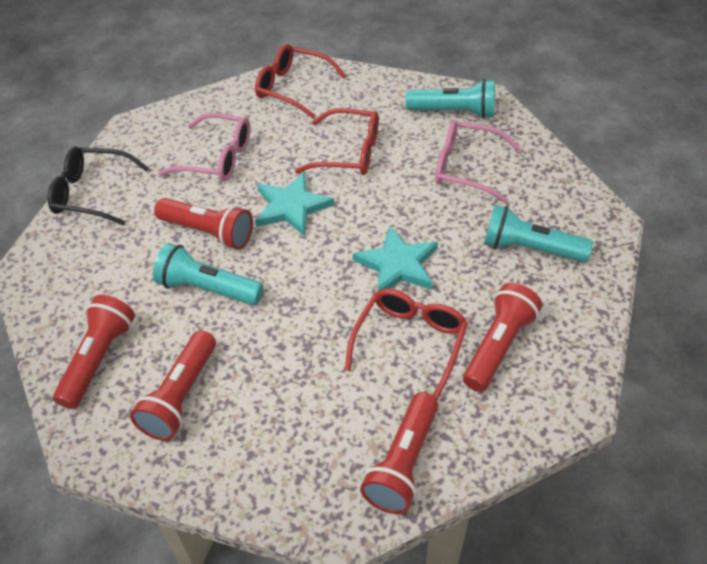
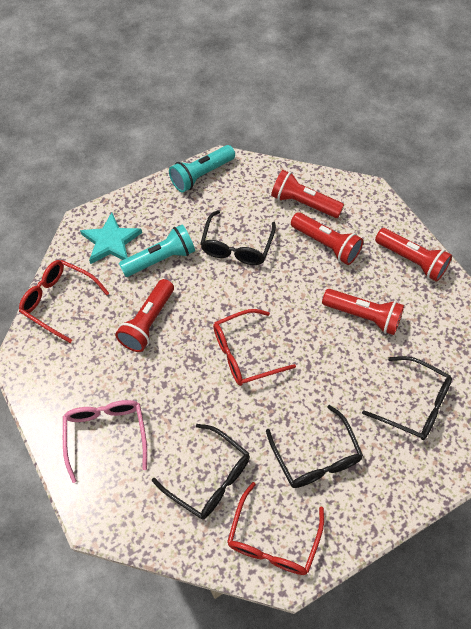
black glasses: [47,147,149,225] = 1 -> [152,424,250,519] [200,210,276,265] [266,405,363,488] [362,356,452,440] = 4
pink glasses: [159,113,251,181] [435,120,521,203] = 2 -> [63,400,147,483] = 1
turquoise flashlight: [153,243,264,305] [406,79,495,119] [484,205,593,262] = 3 -> [119,225,195,277] [169,145,235,193] = 2
turquoise star: [255,172,334,237] [353,226,438,291] = 2 -> [80,212,142,264] = 1

